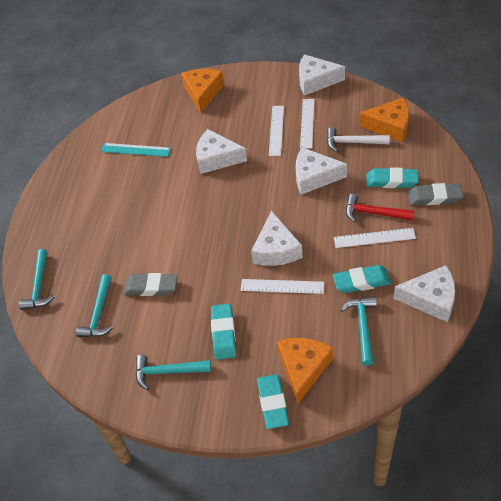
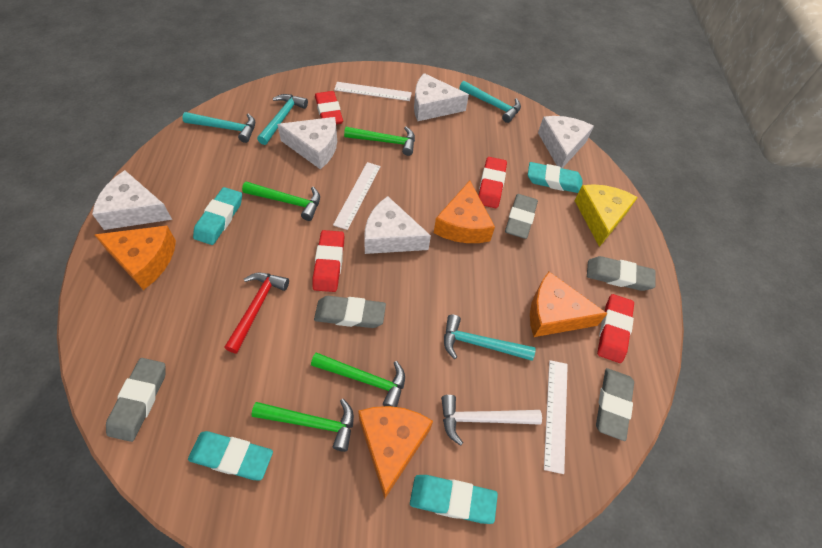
green hammer: none = 0 -> [242,181,320,221] [252,399,354,452] [311,353,405,407] [344,126,415,156] = 4
grey eraser: [124,273,178,296] [408,183,463,205] = 2 -> [106,358,166,442] [314,296,386,328] [505,194,538,239] [587,256,656,291] [596,368,634,441] = 5
orange cheese: [181,69,224,113] [277,338,333,403] [359,98,409,142] = 3 -> [94,226,176,290] [358,406,433,499] [434,181,495,243] [530,272,608,337] = 4
red eraser: none = 0 -> [312,230,344,292] [315,91,343,125] [478,157,507,208] [597,294,634,363] = 4
turquoise ruler: [101,143,171,157] = 1 -> none = 0
white ruler: [241,279,324,294] [269,106,284,156] [300,99,315,149] [334,228,416,248] = 4 -> [333,162,381,230] [334,82,412,101] [544,360,568,474] = 3
yellow cheese: none = 0 -> [574,184,638,247] = 1

